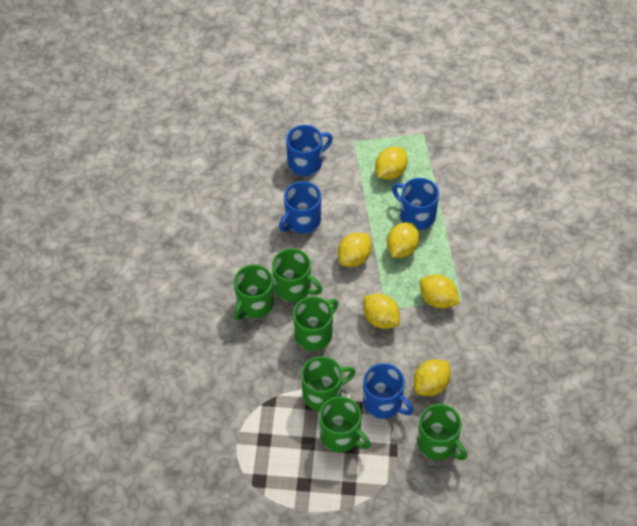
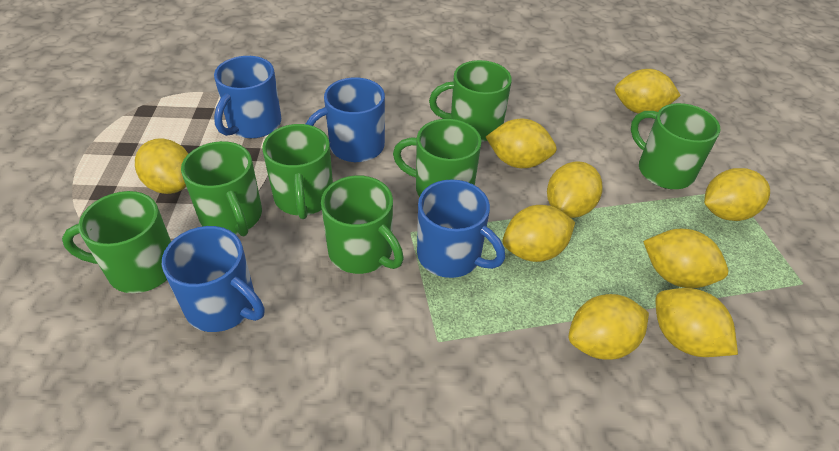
green mug: [234,265,274,320] [272,248,322,302] [293,296,338,351] [301,356,356,411] [319,396,371,453] [417,404,467,460] = 6 -> [62,191,171,293] [181,141,262,237] [262,124,333,219] [321,175,404,274] [393,119,482,197] [429,60,512,142] [631,103,720,189] = 7
yellow lemon: [338,233,372,267] [363,294,400,329] [375,147,408,180] [387,222,420,258] [414,359,451,396] [419,274,460,309] = 6 -> [135,138,188,194] [486,119,557,168] [503,205,575,262] [547,161,602,218] [568,294,649,360] [615,69,681,114] [643,229,728,288] [655,288,738,357] [704,168,770,221] = 9

